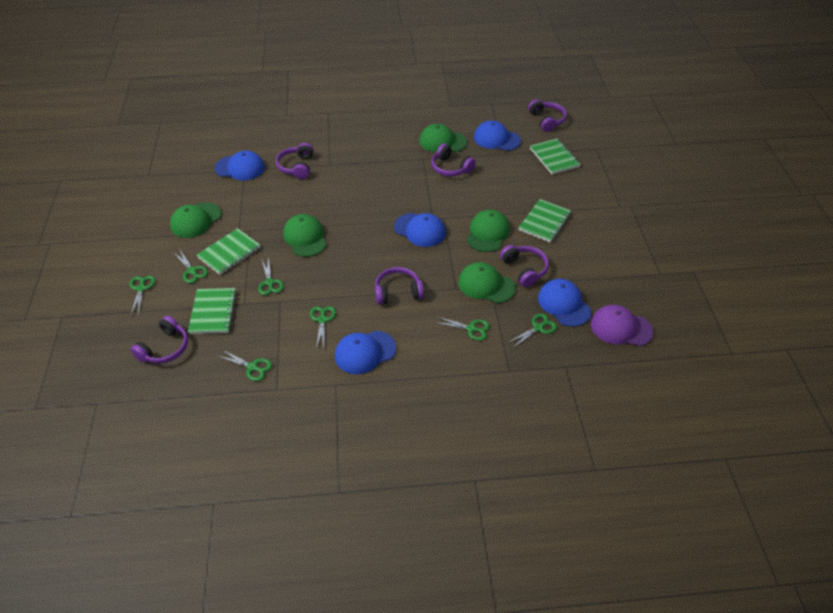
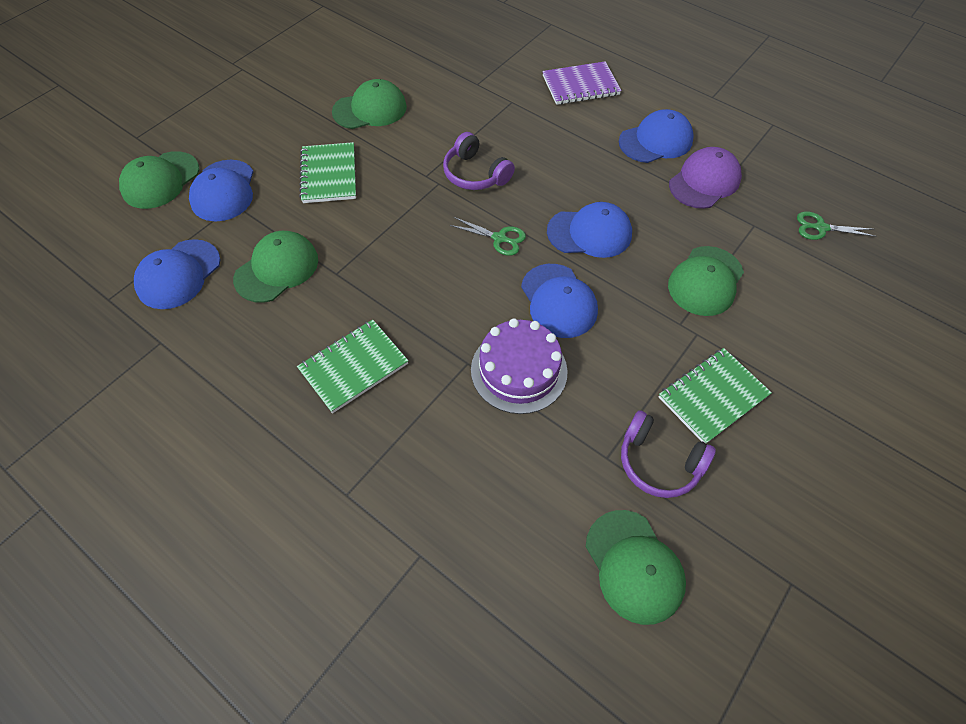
green notebook: [188,288,237,334] [197,228,261,275] [518,199,571,242] [530,138,581,175] = 4 -> [297,319,408,413] [299,142,356,203] [659,348,772,443] = 3
green scissors: [129,276,155,316] [173,250,208,283] [218,350,272,381] [258,257,284,295] [310,306,336,349] [434,316,490,341] [507,314,557,348] = 7 -> [449,217,526,256] [797,211,877,240] = 2
purple cake: none = 0 -> [471,318,568,414] = 1
purple headphones: [130,316,188,364] [276,143,314,179] [375,267,424,305] [431,144,476,176] [500,245,549,287] [528,99,567,132] = 6 -> [443,132,515,190] [621,410,716,498] = 2
purple notebook: none = 0 -> [543,61,622,105] = 1

